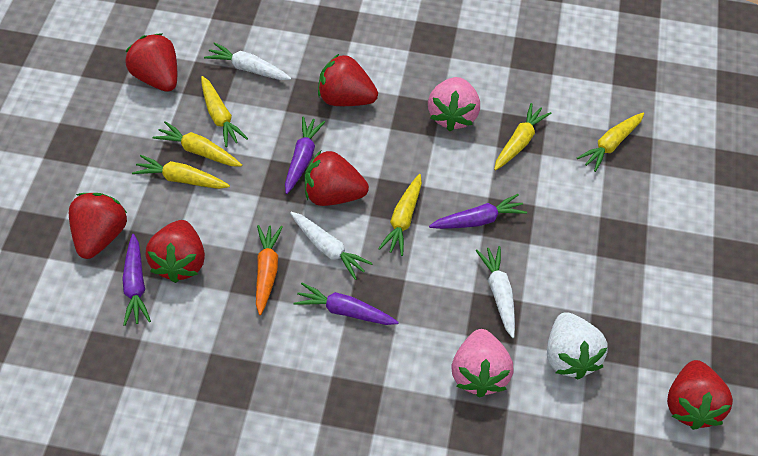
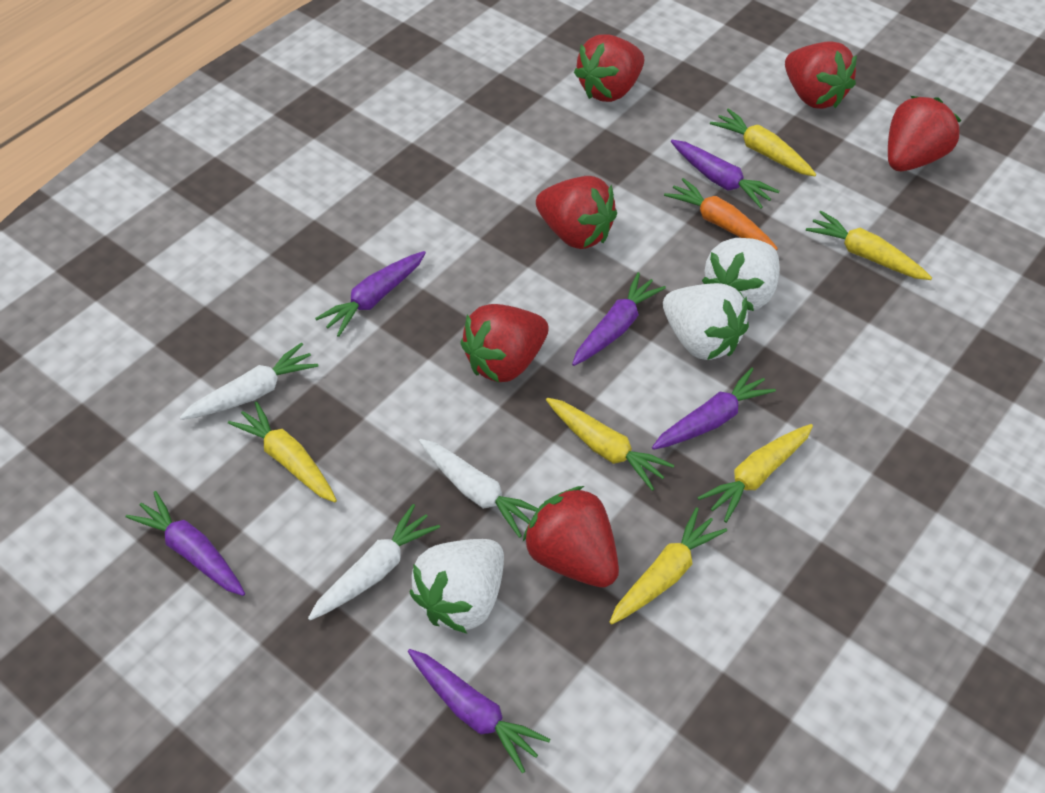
pink strawberry: [428,77,480,131] [452,329,514,397] = 2 -> none = 0
purple carrot: [122,234,151,326] [285,116,325,194] [293,282,399,325] [429,194,527,229] = 4 -> [126,491,245,596] [315,251,426,337] [408,649,550,773] [572,272,666,366] [652,368,776,450] [671,140,779,209] = 6
white strawberry: [547,312,608,380] = 1 -> [409,539,504,634] [663,283,749,360] [702,238,780,312] = 3

